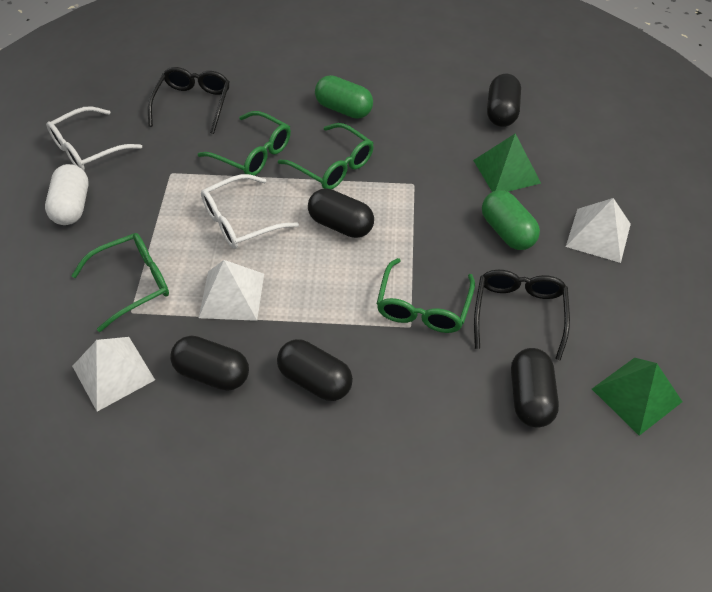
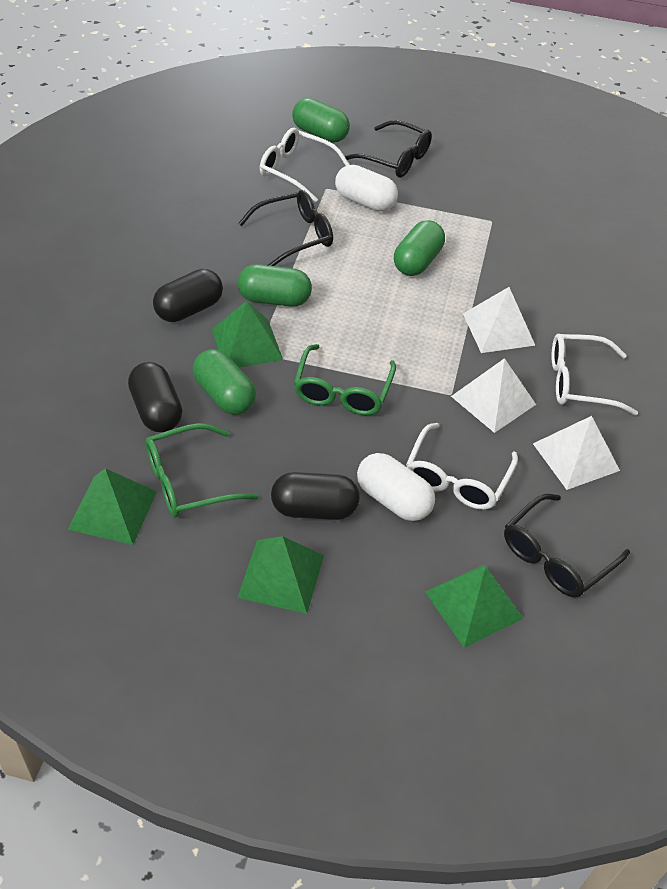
black capsule: [170,336,249,391] [277,339,353,401] [308,188,374,238] [487,74,521,127] [511,348,559,428] = 5 -> [128,362,182,432] [153,269,223,322] [271,472,360,520] = 3
black glasses: [148,67,230,134] [474,270,570,361] = 2 -> [238,190,333,266] [345,120,432,178] [504,494,630,598] = 3
green capsule: [315,75,373,119] [482,190,540,250] = 2 -> [193,349,256,415] [238,264,312,307] [292,98,350,143] [394,220,445,276] = 4
green glasses: [71,233,169,332] [198,111,291,176] [278,123,374,189] [376,258,475,333] = 4 -> [146,423,259,517] [294,344,396,415] = 2
green pyramid: [473,133,541,192] [592,358,683,436] = 2 -> [67,468,157,545] [212,301,283,368] [237,536,324,614] [425,565,523,648] = 4
white capsule: [45,164,88,225] = 1 -> [335,165,398,212] [357,453,435,521] = 2
white glasses: [46,106,142,170] [201,174,299,249] = 2 -> [260,128,350,202] [406,423,518,510] [552,334,638,415] = 3

